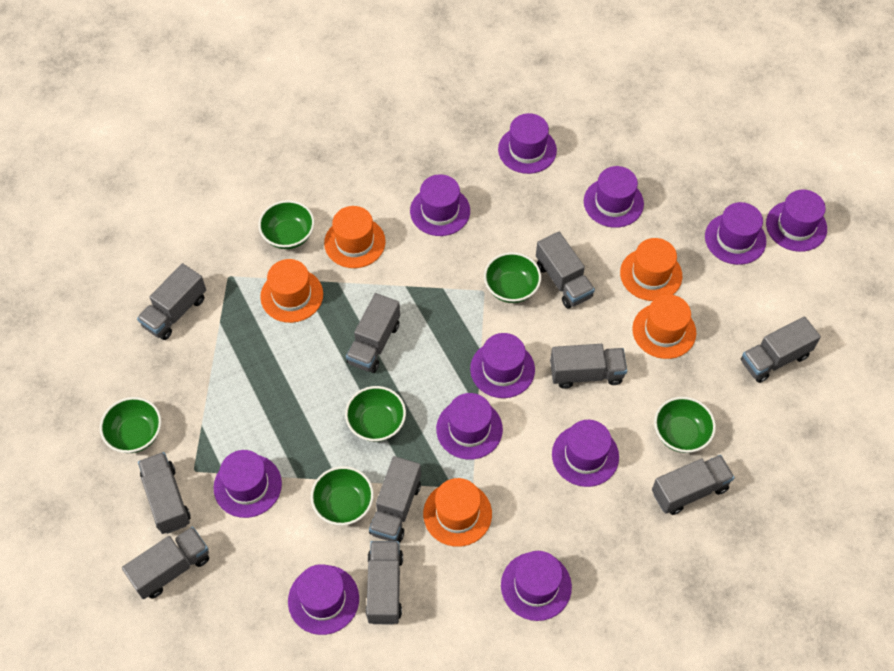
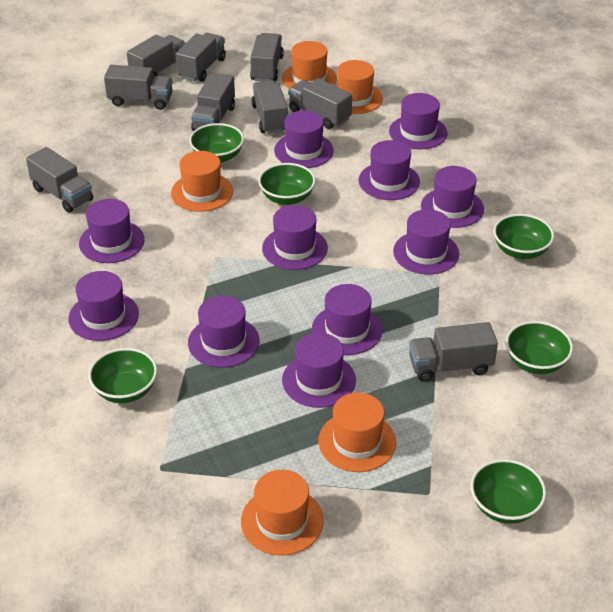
grey truck: [122,526,209,599] [137,263,206,340] [138,452,191,534] [346,293,400,373] [366,541,403,624] [369,456,421,543] [536,232,595,308] [550,344,627,389] [652,455,735,515] [741,316,821,383] = 10 -> [26,147,93,213] [104,65,173,110] [127,35,186,78] [176,33,226,82] [191,73,235,131] [250,33,284,81] [251,80,288,134] [288,78,352,129] [409,322,498,382] = 9

